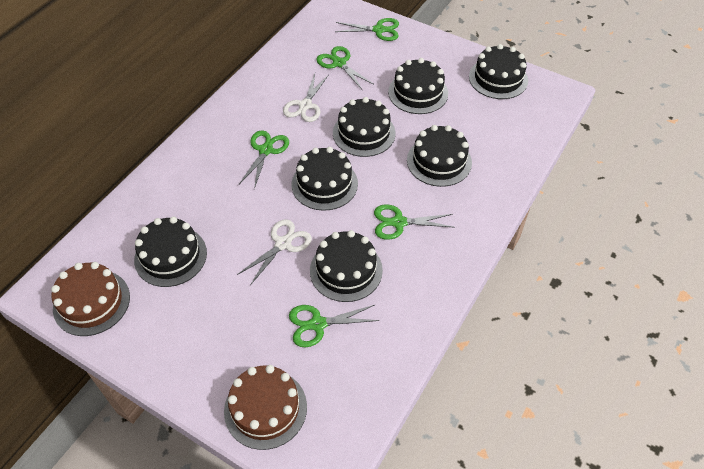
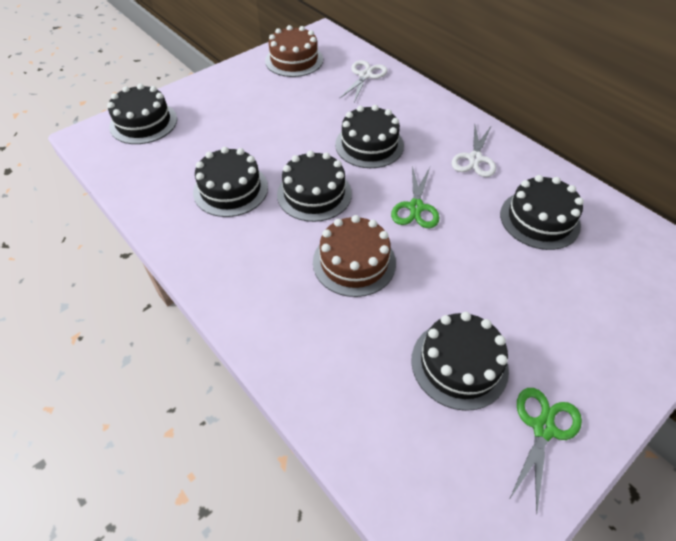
black cake: [134,217,207,287] [292,147,358,211] [310,230,383,302] [333,97,395,157] [388,58,448,114] [407,125,472,187] [469,44,528,99] = 7 -> [107,84,177,144] [193,147,268,217] [277,151,352,222] [335,105,404,168] [411,312,509,411] [500,175,584,250] = 6
green scissors: [239,130,289,189] [289,305,380,347] [317,46,373,89] [335,18,399,41] [374,204,455,240] = 5 -> [391,166,440,228] [509,388,582,514] = 2

